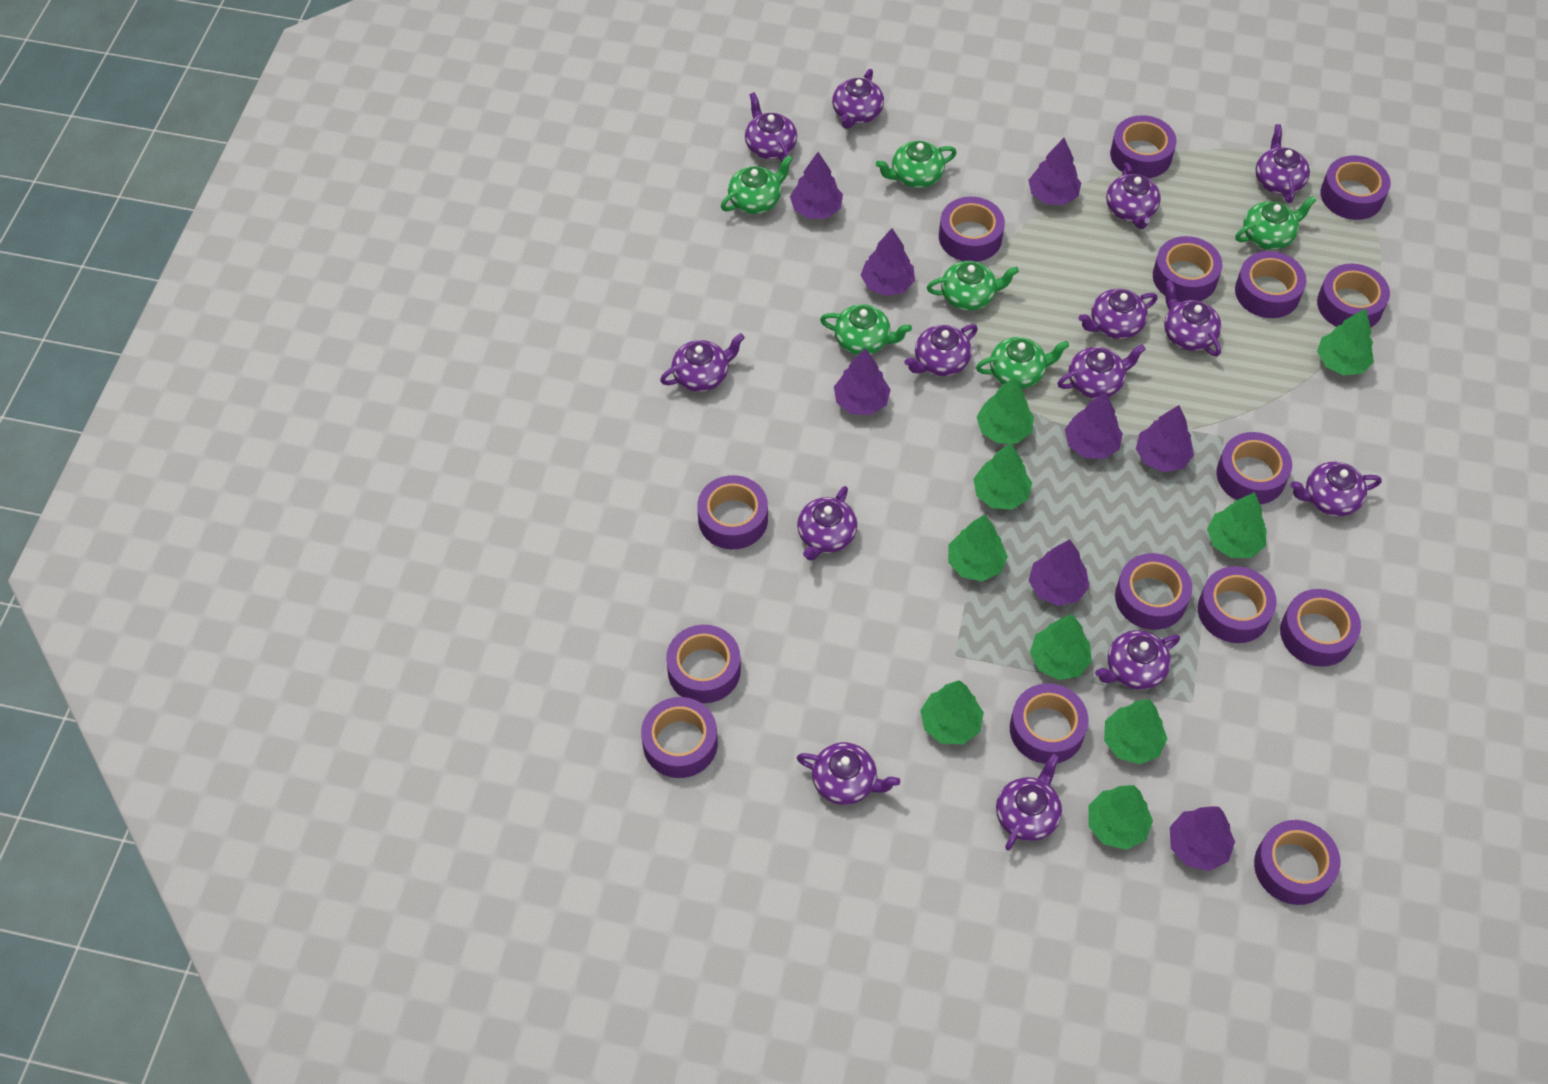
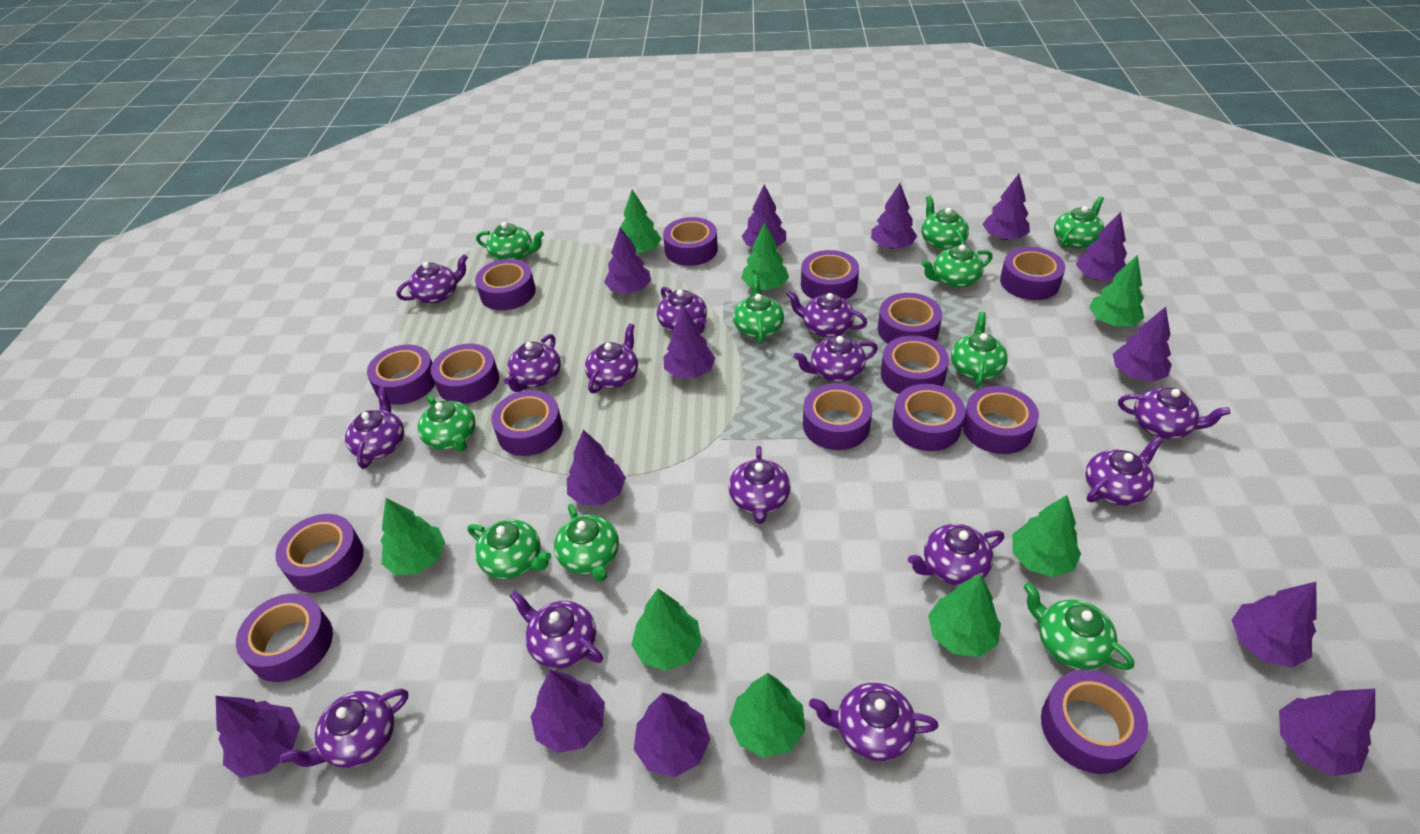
green teapot: [721,155,793,214] [820,304,912,355] [876,141,957,188] [927,261,1019,311] [976,337,1069,388] [1235,196,1317,250] = 6 -> [418,395,476,452] [468,519,551,579] [476,222,544,260] [554,504,619,582] [733,275,784,344] [921,195,969,250] [921,244,993,288] [951,312,1008,387] [1024,582,1134,670] [1054,196,1104,249] = 10
green tree: [921,680,984,744] [948,515,1008,581] [974,443,1032,510] [977,377,1034,443] [1030,614,1092,680] [1088,785,1153,850] [1104,699,1167,764] [1207,492,1267,558] [1317,308,1374,375] = 9 -> [381,498,445,575] [620,189,661,254] [631,589,702,671] [729,673,805,758] [741,223,789,290] [928,574,1001,657] [1012,495,1081,577] [1089,255,1144,326] = 8
purple tree: [790,152,843,219] [834,348,891,415] [861,228,915,296] [1028,138,1081,205] [1029,539,1089,606] [1065,392,1123,459] [1136,405,1194,472] [1170,806,1235,871] = 8 -> [216,696,301,778] [531,670,605,753] [567,430,626,505] [604,227,651,294] [634,693,710,777] [663,308,716,378] [742,185,786,247] [871,183,917,249] [983,174,1030,240] [1076,212,1127,281] [1113,307,1172,382] [1232,582,1317,668] [1279,689,1375,776] = 13

